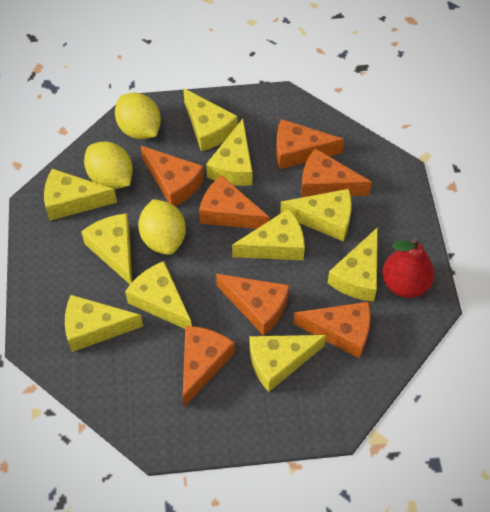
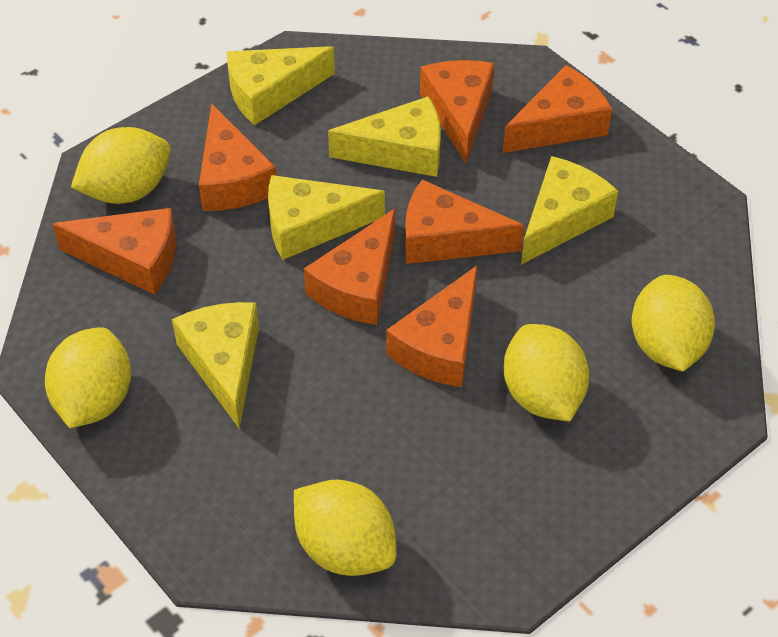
red pear: [382,238,435,298] = 1 -> none = 0
yellow cheese: [44,169,117,221] [65,295,143,352] [81,213,132,284] [125,261,192,329] [183,88,238,151] [206,119,252,186] [232,209,305,260] [249,335,326,392] [280,189,352,241] [328,227,378,302] = 10 -> [172,302,259,428] [226,46,335,125] [268,175,385,260] [328,96,441,177] [521,156,618,265] = 5
yellow lemon: [84,142,133,189] [115,93,161,139] [138,199,186,255] = 3 -> [45,327,131,428] [71,127,171,204] [294,479,396,576] [504,324,589,421] [632,275,715,371] = 5

